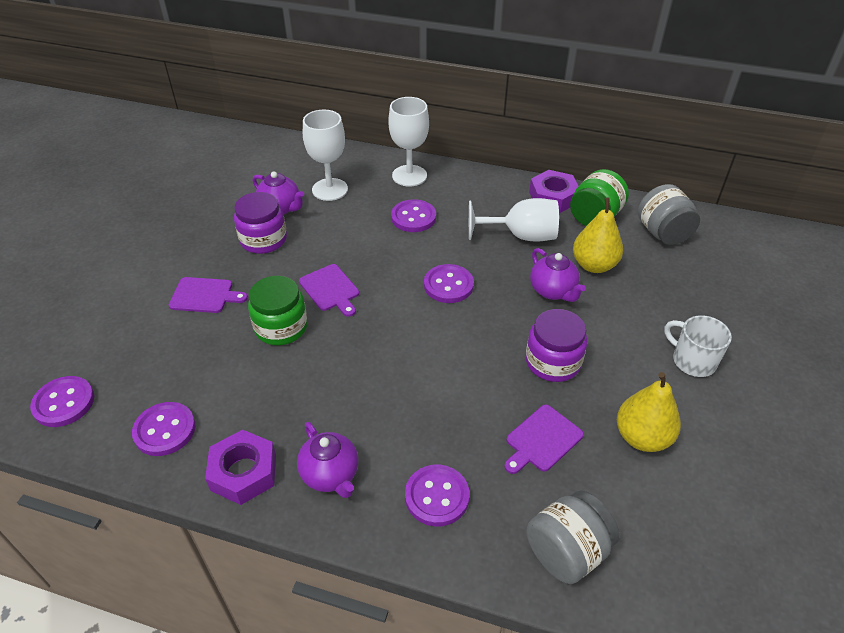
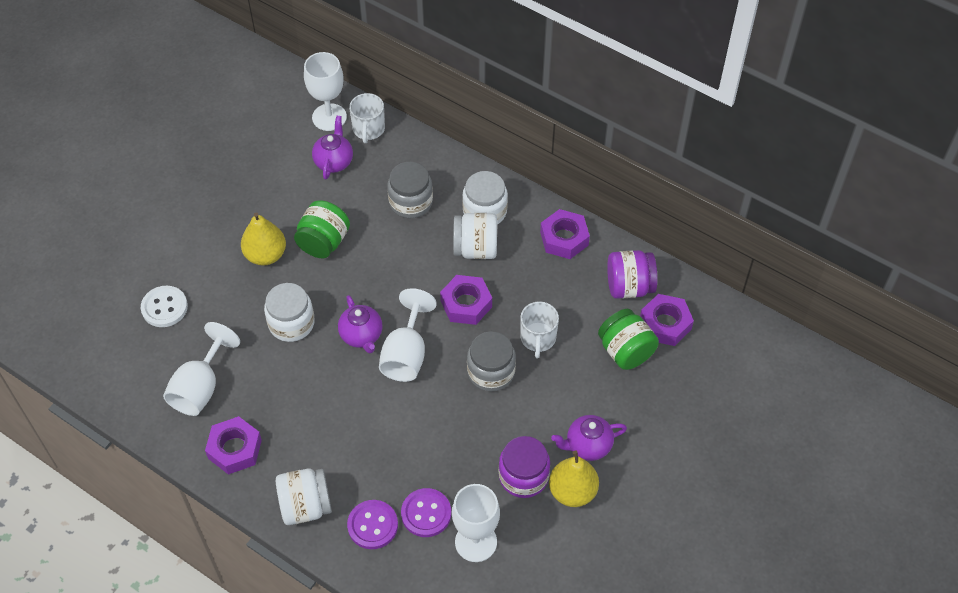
purple button: [30,376,94,427] [132,402,196,456] [391,199,436,232] [405,465,470,526] [424,264,474,303] = 5 -> [347,500,398,549] [401,488,451,537] = 2
purple cutting board: [169,277,248,313] [299,264,359,317] [504,405,584,474] = 3 -> none = 0
purple nut: [205,429,276,505] [529,170,578,213] = 2 -> [205,416,262,475] [440,275,492,325] [540,209,590,259] [640,294,694,346] = 4
white button: none = 0 -> [141,286,188,327] = 1
white goblet: [303,110,348,201] [389,97,429,187] [469,198,559,242] = 3 -> [163,322,240,416] [304,52,347,131] [379,288,437,382] [452,484,500,562] = 4
white jar: none = 0 -> [264,283,315,342] [276,468,332,525] [453,213,497,259] [462,171,508,225] = 4
white mug: [664,315,732,377] = 1 -> [349,93,385,143] [520,302,559,358] = 2

